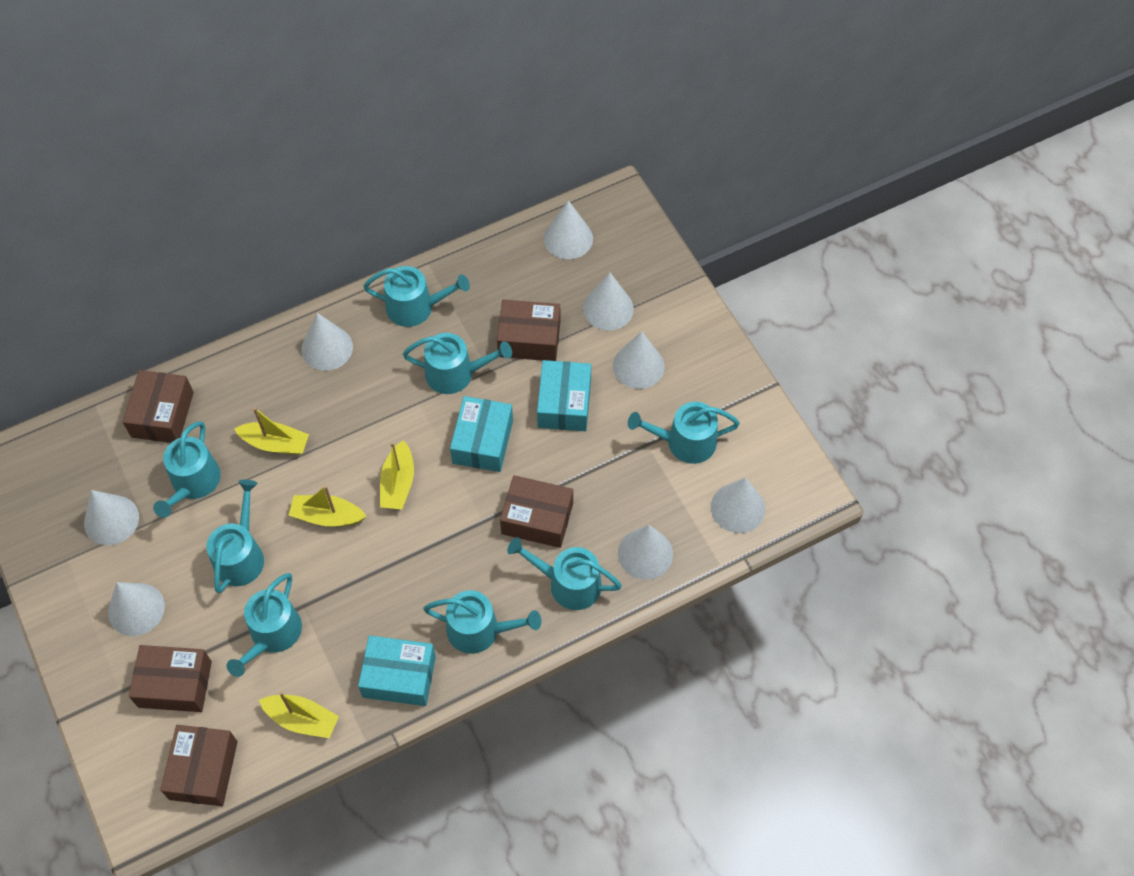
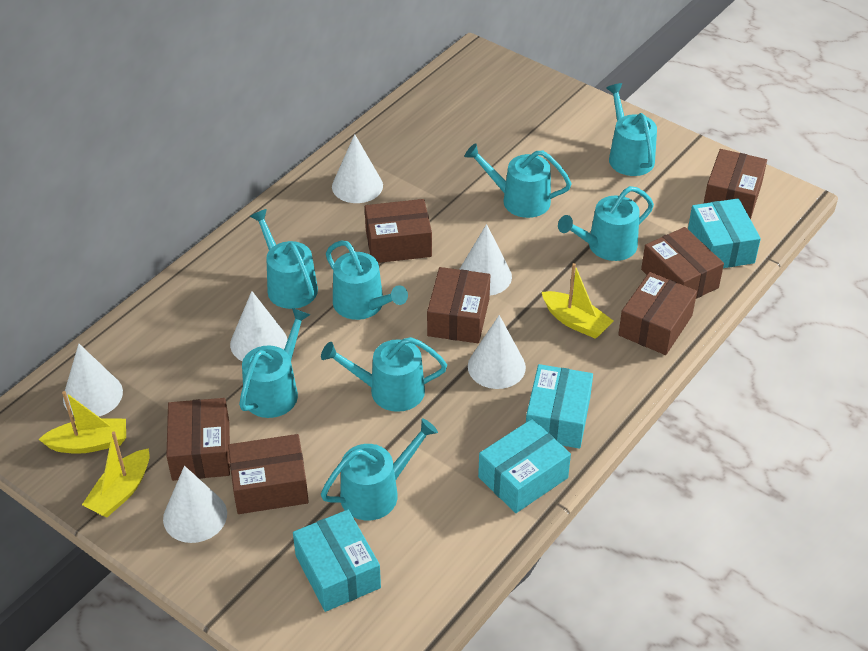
brown box: [123,370,194,443] [129,645,212,712] [160,725,238,806] [497,300,560,361] [500,475,573,548] = 5 -> [166,398,230,481] [228,434,309,514] [365,199,432,263] [427,267,490,343] [618,272,697,355] [641,227,724,299] [704,149,767,220] = 7
turquoise box: [358,635,436,706] [450,396,513,472] [537,360,591,431] = 3 -> [293,510,381,612] [478,419,571,513] [526,364,593,449] [688,198,761,268] = 4
white cone: [84,490,139,545] [108,582,165,636] [301,313,353,371] [544,200,593,259] [583,273,634,331] [613,331,664,389] [618,525,673,580] [711,478,765,533] = 8 -> [63,344,123,417] [163,466,227,543] [230,291,287,362] [332,134,383,203] [459,224,512,296] [468,315,526,389] = 6
yellow boat: [234,407,309,455] [259,692,339,738] [288,485,367,527] [380,440,414,510] = 4 -> [38,391,126,454] [82,432,150,517] [542,263,613,339] = 3

